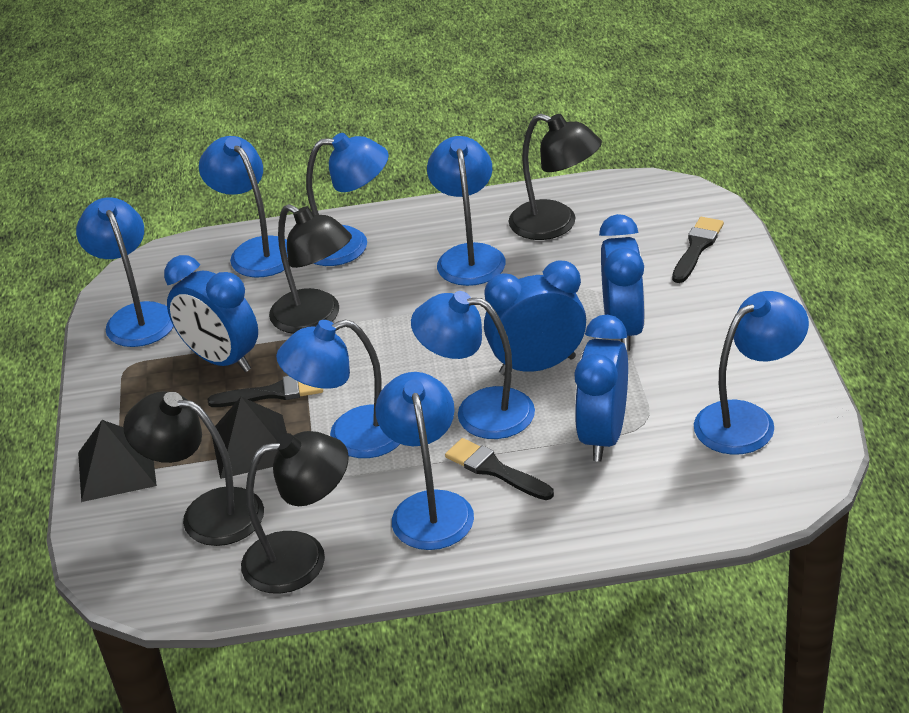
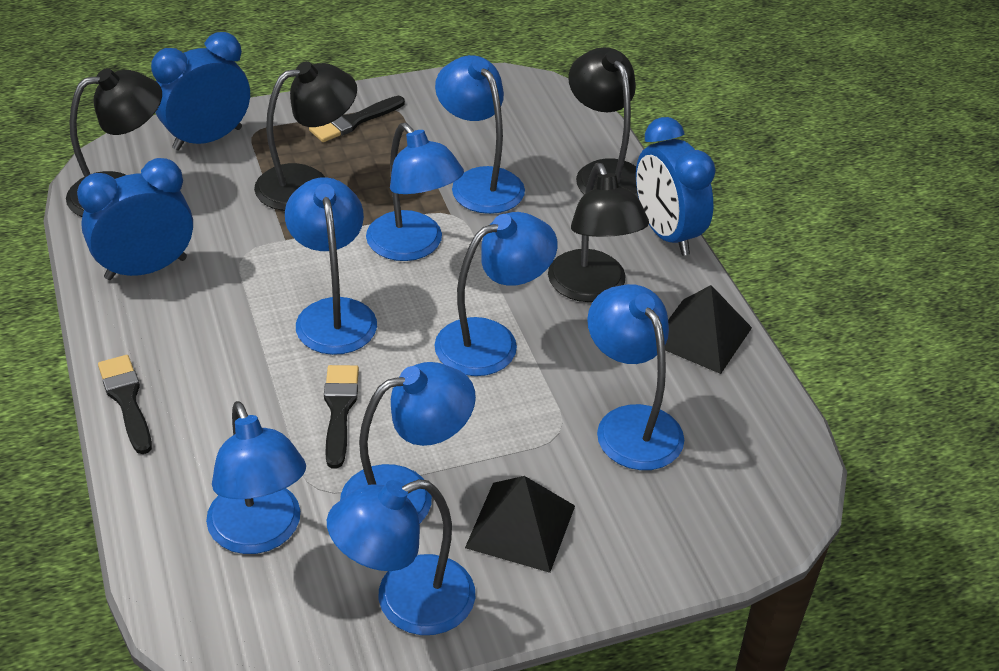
blue clock: [164,255,258,372] [484,260,586,376] [574,315,628,462] [599,214,645,351] = 4 -> [77,158,193,280] [151,32,250,151] [636,117,716,256] = 3

